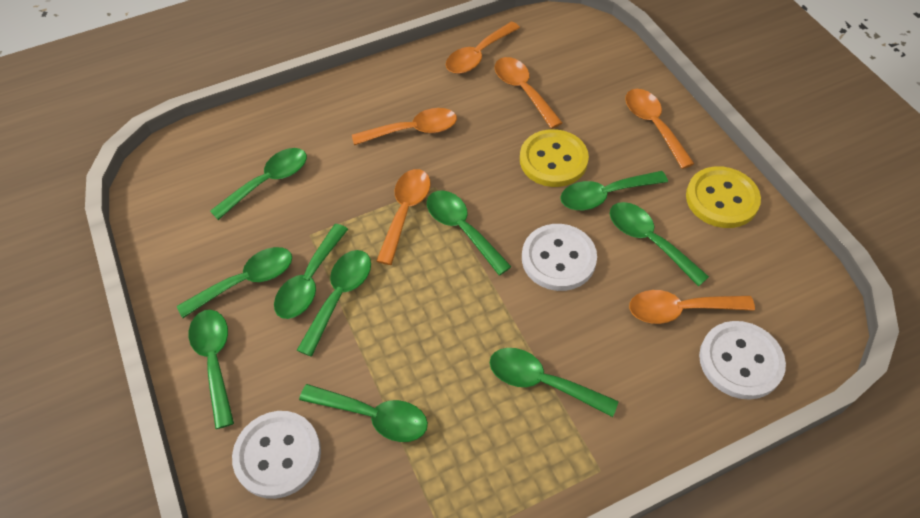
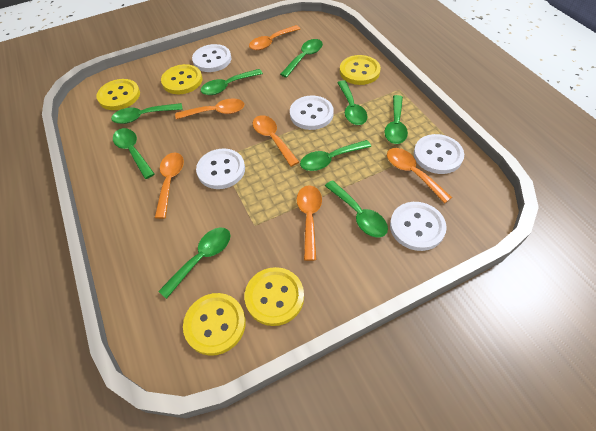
green spoon: [177,247,292,318] [189,310,234,429] [210,148,307,220] [274,224,348,319] [297,250,371,357] [299,384,428,442] [427,190,512,275] [490,348,618,417] [560,171,668,210] [610,202,709,286] = 10 -> [111,103,183,124] [113,128,154,179] [158,228,231,299] [201,69,263,95] [280,39,323,78] [300,140,371,171] [325,180,388,237] [337,80,367,125] [384,95,408,144] = 9
white button: [232,411,321,499] [522,224,597,291] [699,321,786,400] = 3 -> [192,44,232,72] [196,148,245,189] [290,96,334,130] [390,202,447,251] [414,134,464,174] = 5
yellow button: [520,129,589,187] [686,166,761,228] = 2 -> [96,79,140,110] [161,64,202,94] [183,293,246,356] [245,267,304,326] [340,55,381,85] = 5

